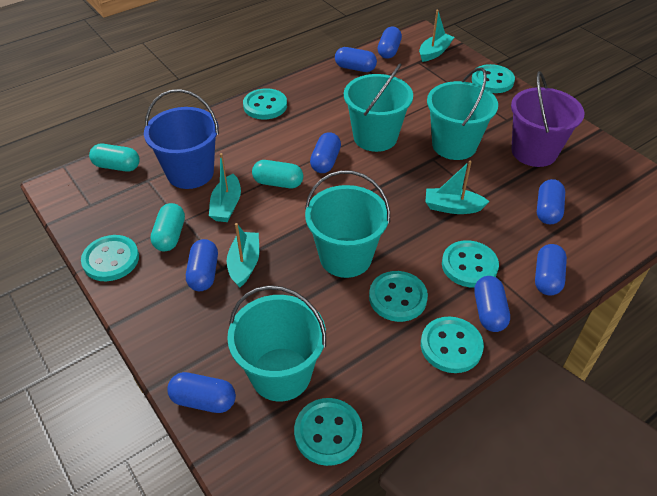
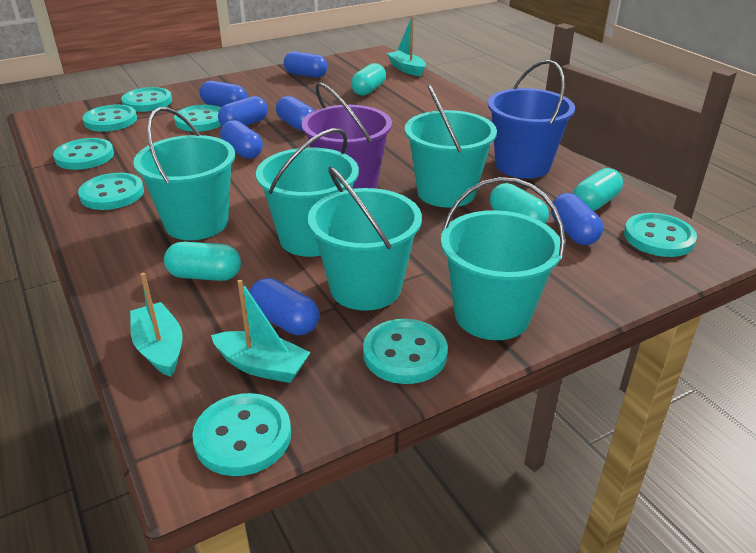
blue capsule: [167,372,236,413] [186,239,218,291] [310,132,341,173] [335,47,377,72] [378,27,402,59] [474,276,510,332] [535,244,567,296] [537,179,565,225] = 8 -> [199,81,247,107] [218,96,268,126] [220,120,263,159] [249,278,319,335] [276,96,314,131] [284,51,327,78] [551,193,603,245] = 7
turquoise boat: [209,153,241,222] [227,223,259,288] [419,10,454,62] [426,161,490,214] = 4 -> [130,273,183,377] [211,280,311,383] [387,17,426,76] = 3
turquoise bucket: [227,285,326,401] [305,170,390,278] [344,63,413,152] [427,67,498,160] = 4 -> [133,107,235,240] [256,128,359,257] [308,166,422,311] [405,84,497,208] [441,177,565,340] = 5
turquoise button: [81,235,139,281] [243,88,287,120] [294,398,363,466] [369,271,428,322] [421,316,484,373] [442,240,499,288] [472,64,515,93] = 7 -> [53,138,114,170] [78,173,144,210] [83,105,137,132] [121,87,172,112] [174,105,222,132] [192,393,291,476] [363,319,448,384] [624,213,697,257] = 8
turquoise capsule: [89,144,140,172] [150,203,185,251] [252,160,303,188] = 3 -> [164,242,241,281] [351,63,386,96] [490,183,549,224] [573,168,623,211] = 4

